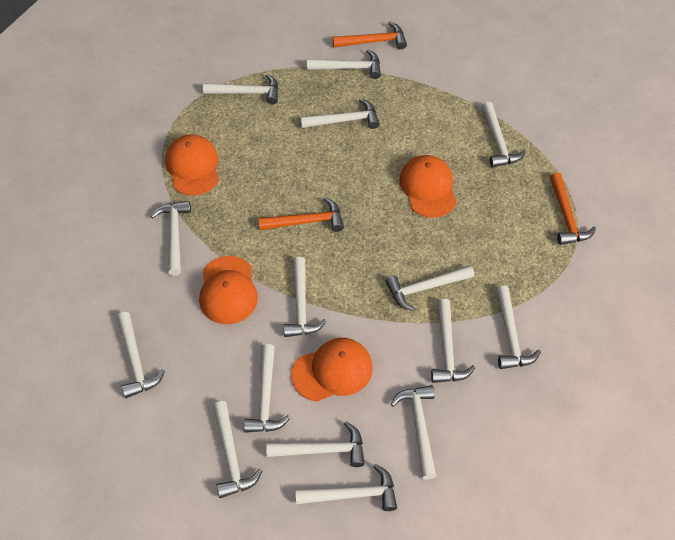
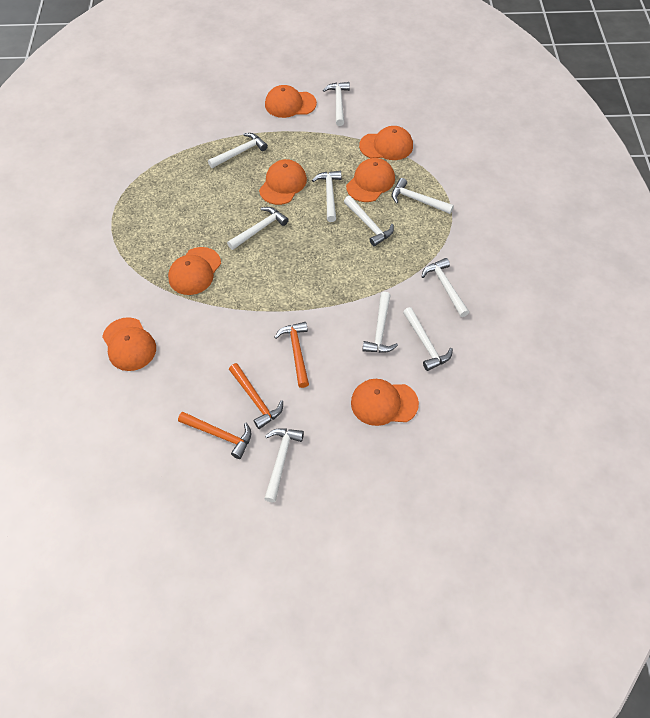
orange cap: [165,134,219,196] [199,256,258,324] [291,338,373,402] [399,155,457,218] = 4 -> [102,317,156,371] [168,247,221,295] [259,159,307,205] [265,85,317,118] [346,158,395,202] [351,379,419,426] [359,126,413,160] = 7
white hammer: [117,312,165,398] [151,201,191,276] [203,74,278,105] [213,401,262,498] [244,344,290,433] [266,422,365,467] [284,257,326,337] [295,464,397,511] [300,99,380,129] [307,49,381,79] [385,265,474,311] [391,385,436,480] [431,299,475,383] [482,102,526,168] [496,286,541,369] = 15 -> [208,133,268,168] [227,207,289,250] [264,428,304,502] [312,171,341,222] [323,82,350,126] [344,196,394,246] [362,292,398,353] [392,178,454,214] [403,307,453,371] [421,258,469,317] = 10

